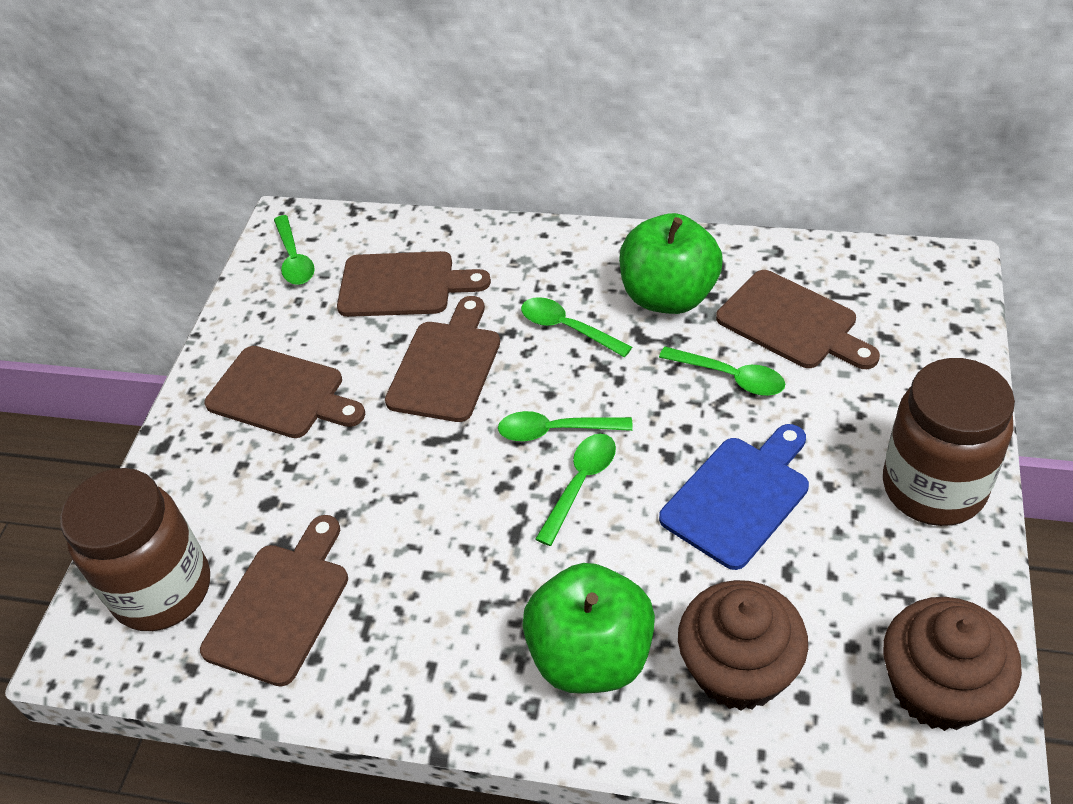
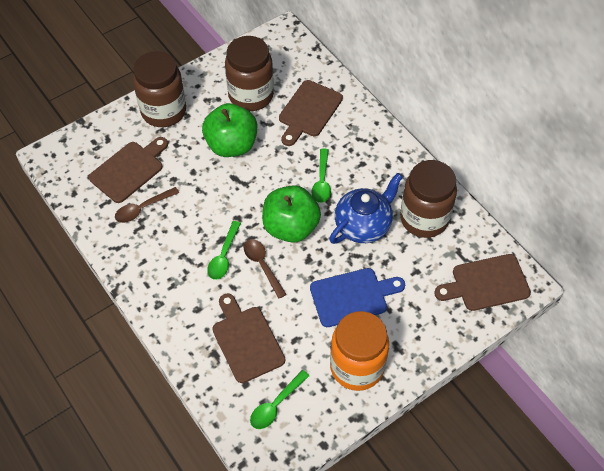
blue teapot: none = 0 -> [330,173,403,244] = 1
brown cupcake: [678,580,808,711] [883,597,1022,731] = 2 -> none = 0
brown cutting board: [200,515,348,686] [204,346,365,438] [337,251,491,317] [385,296,500,422] [716,270,880,369] = 5 -> [89,137,168,203] [212,293,285,383] [279,80,343,146] [434,254,531,311] = 4
brown jar: [60,468,210,631] [883,358,1015,526] = 2 -> [133,51,186,127] [225,36,274,111] [400,160,457,238] = 3
brown spoon: none = 0 -> [115,187,179,223] [244,239,287,299] = 2
green spoon: [274,215,315,285] [498,411,633,441] [521,297,632,357] [535,434,616,546] [659,347,785,396] = 5 -> [207,221,241,280] [250,370,309,429] [312,148,331,203] = 3
orange jar: none = 0 -> [330,311,389,391] = 1

